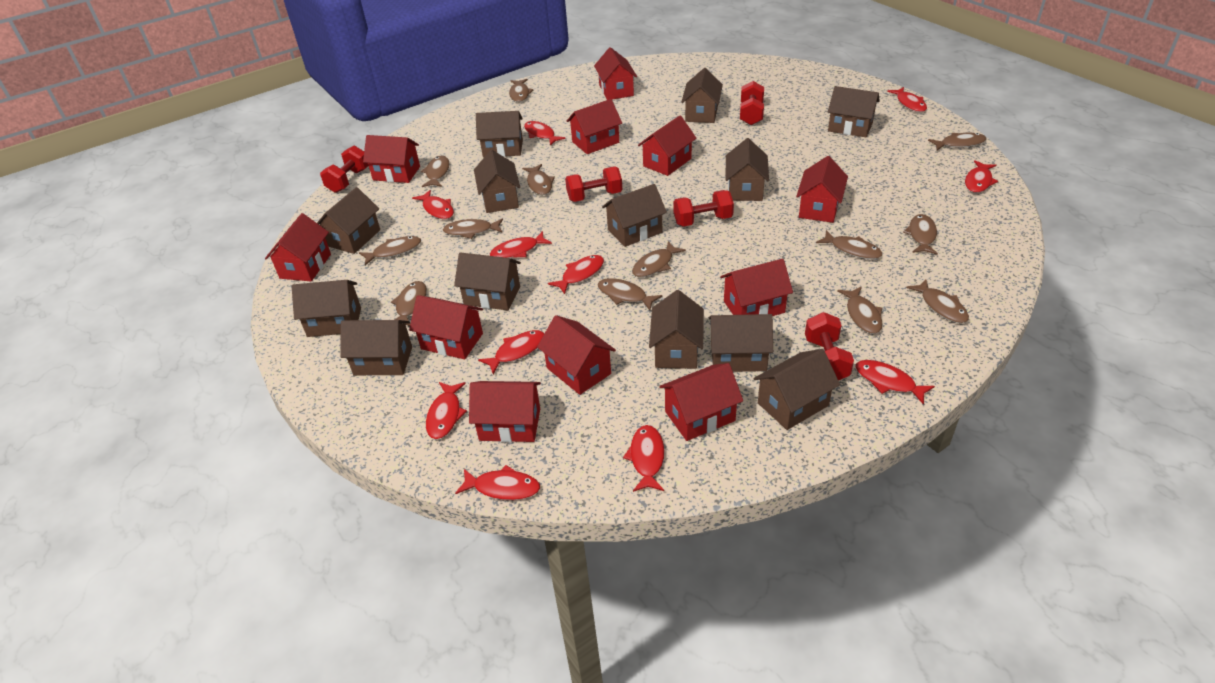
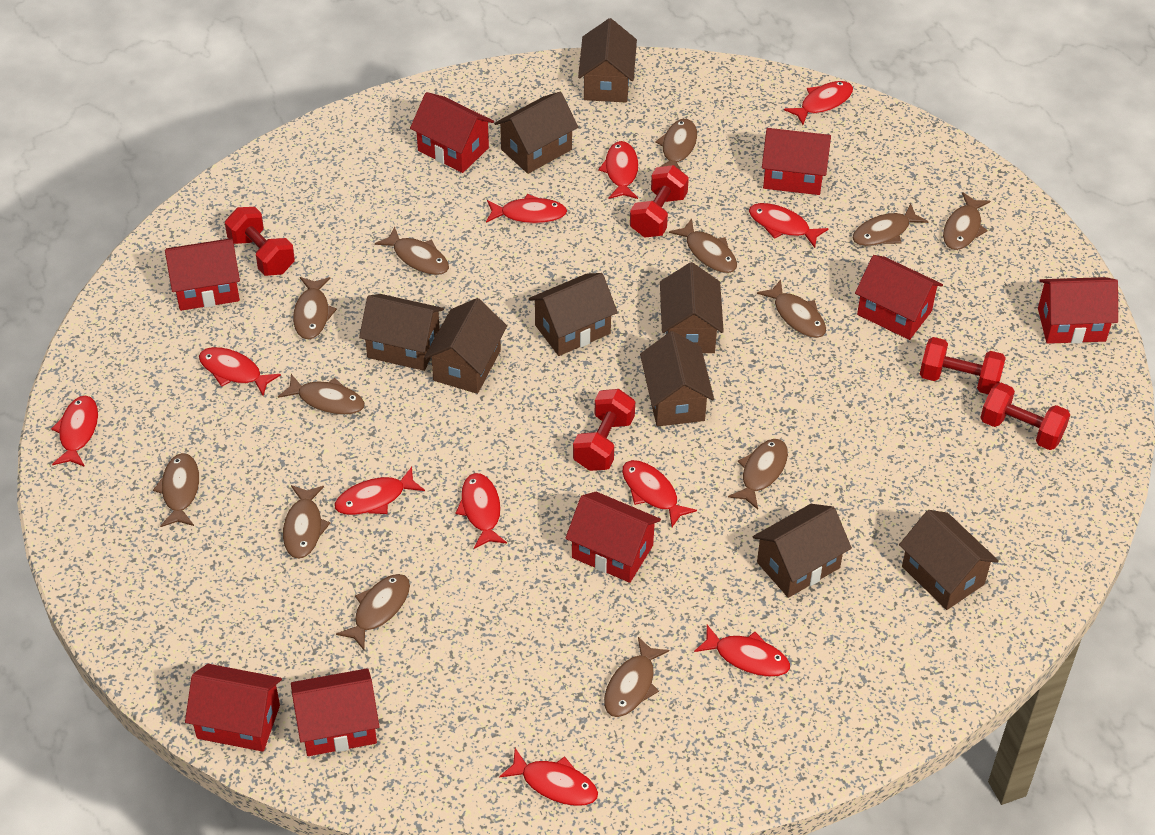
brown house: [292,280,361,337] [317,187,380,254] [340,320,412,375] [454,252,521,310] [474,150,520,213] [476,111,523,157] [602,184,667,247] [649,290,704,369] [681,68,723,123] [709,314,773,372] [726,138,769,201] [754,349,840,430] [828,86,880,137] = 13 -> [359,294,444,371] [424,298,507,394] [494,92,578,174] [529,273,618,356] [578,18,637,102] [640,331,714,427] [660,262,724,353] [753,504,852,598] [899,510,999,610] = 9
red house: [265,213,331,281] [363,135,420,183] [409,295,483,359] [469,381,541,442] [537,315,616,395] [567,99,622,154] [594,47,637,100] [638,116,696,176] [659,363,743,441] [720,259,793,316] [796,156,848,223] = 11 -> [165,238,240,311] [185,664,282,752] [291,668,379,756] [410,92,494,173] [565,492,661,583] [762,128,831,195] [855,255,943,340] [1038,277,1118,344] = 8

